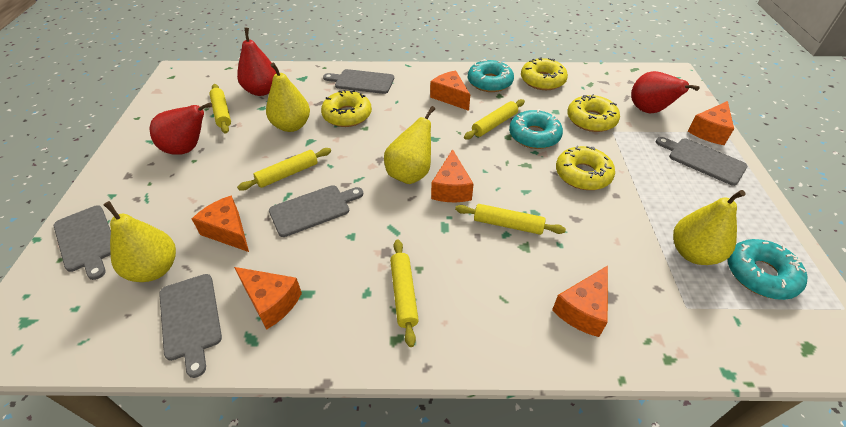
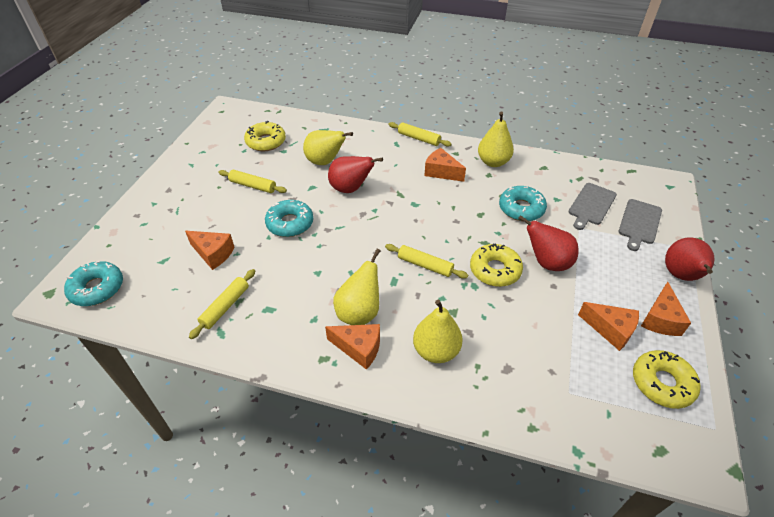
grey cutting board: [54,205,111,280] [159,274,222,378] [269,185,363,237] [323,69,394,94] [656,137,748,186] = 5 -> [569,183,617,230] [619,199,662,251] = 2
orange cheese: [192,195,249,252] [234,267,302,330] [430,71,470,111] [431,149,474,202] [552,266,608,337] [688,101,734,145] = 6 -> [185,231,235,270] [325,324,380,370] [424,148,466,182] [578,302,639,351] [641,282,691,336] = 5
yellow donut: [321,90,372,127] [521,57,568,90] [556,146,615,190] [567,94,620,132] = 4 -> [244,121,286,151] [470,244,523,287] [633,350,701,409] = 3
yellow rolling pin: [209,84,231,134] [237,148,331,191] [390,239,419,347] [455,204,566,235] [464,99,525,140] = 5 -> [189,269,255,339] [218,170,287,193] [385,244,468,279] [388,122,452,147] = 4

